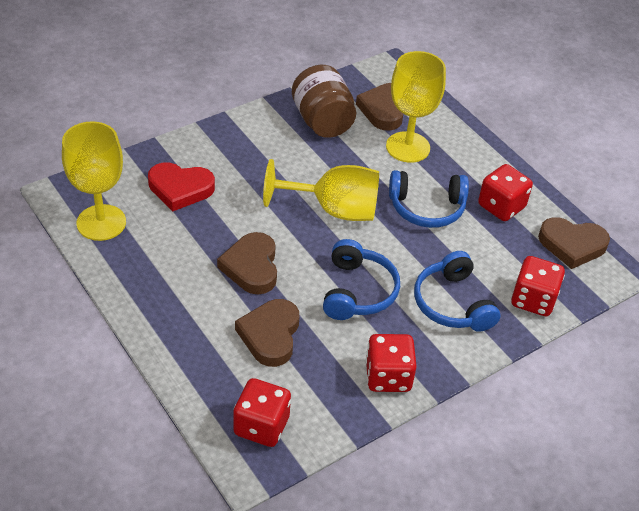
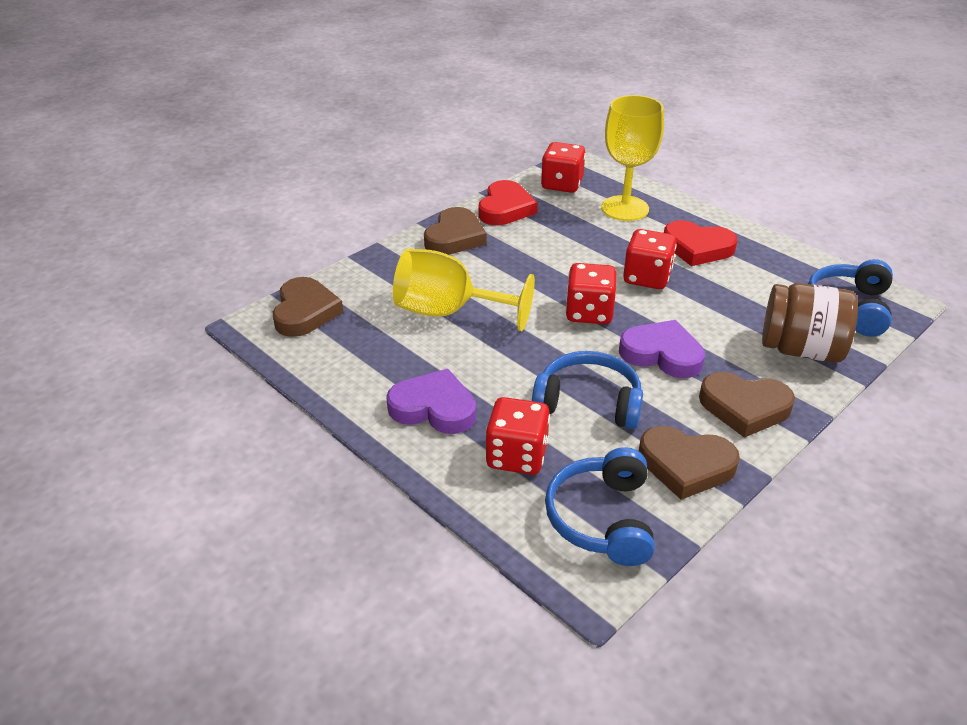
purple heart: none = 0 -> [386,369,476,434] [619,320,705,378] = 2
red heart: [148,162,215,211] = 1 -> [479,180,538,225] [664,220,737,266] = 2
yellow goblet: [62,121,126,241] [263,159,379,221] [386,51,446,163] = 3 -> [393,249,535,331] [601,95,664,221] = 2

